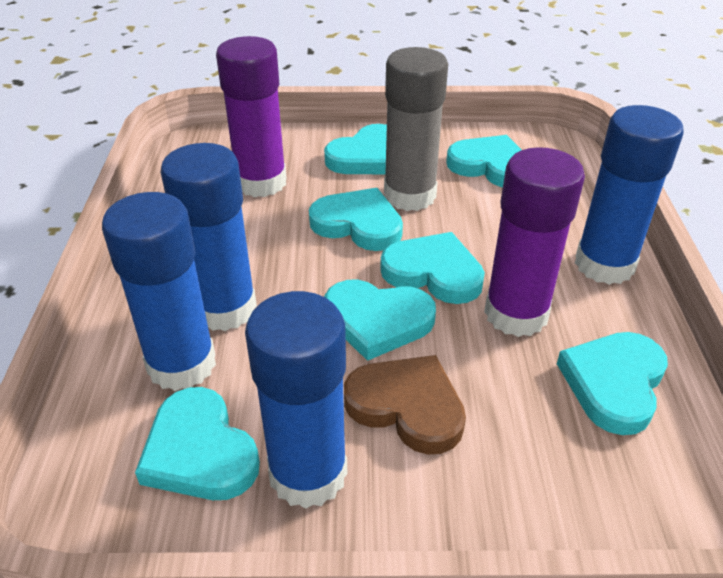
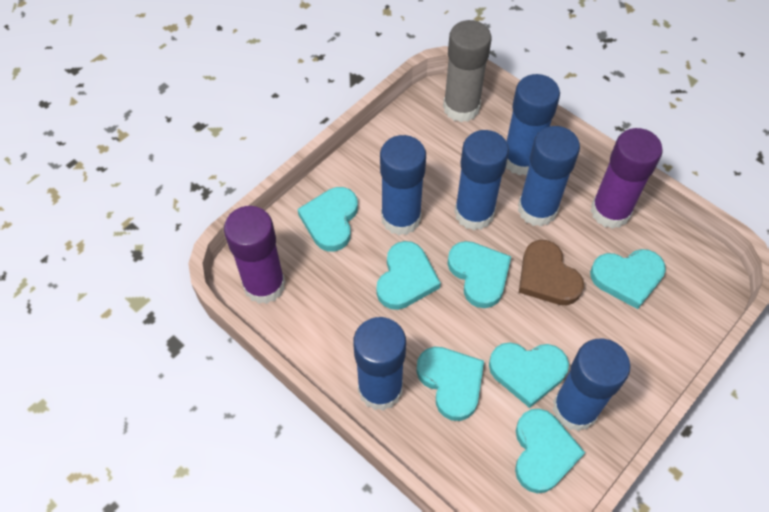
blue glue stick: [102,192,216,391] [161,143,257,331] [245,291,347,509] [575,105,684,285] = 4 -> [353,317,406,411] [380,135,426,235] [454,130,509,230] [506,74,560,175] [518,126,580,226] [553,339,630,431] = 6

